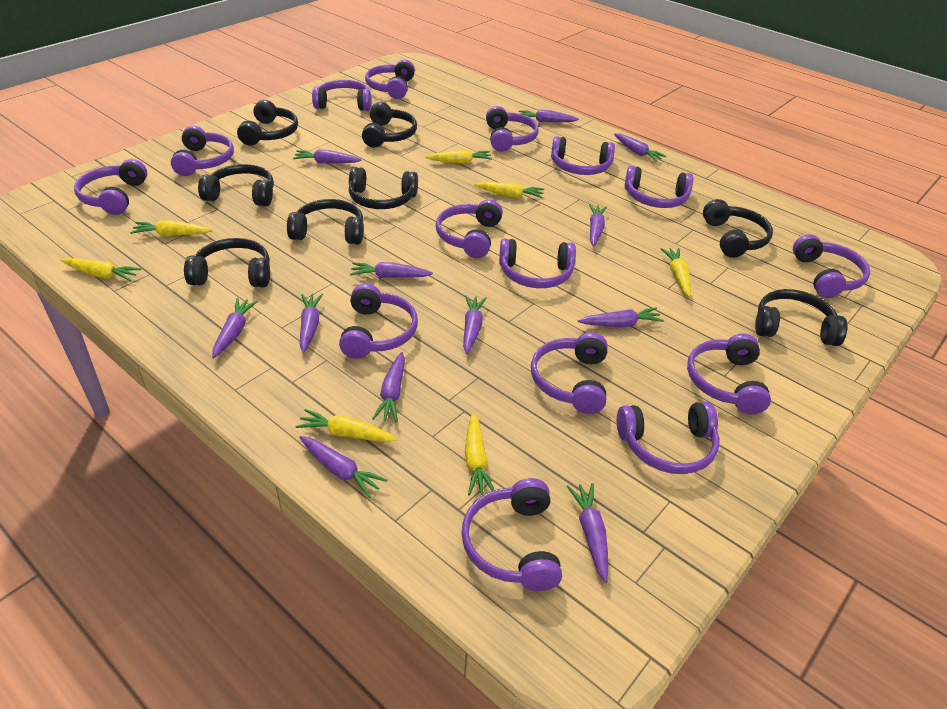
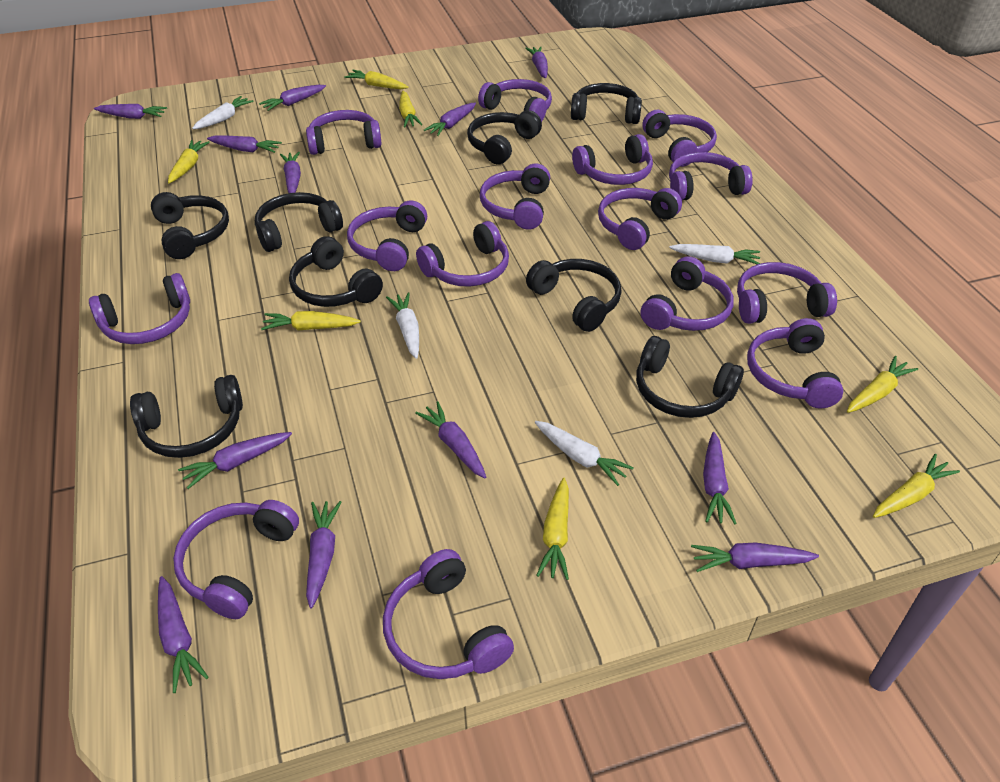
white carrot: none = 0 -> [192,96,254,129] [386,292,419,359] [535,421,634,486] [669,244,760,264] = 4

